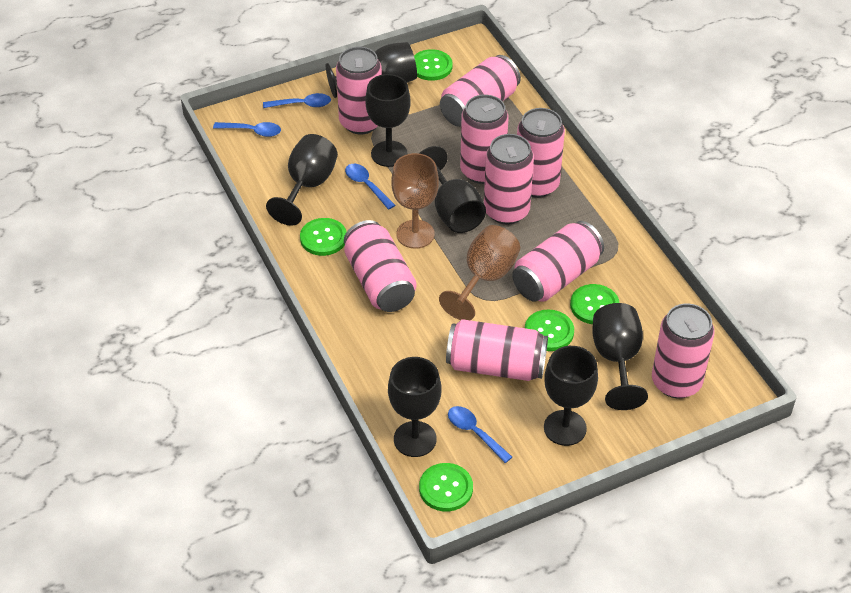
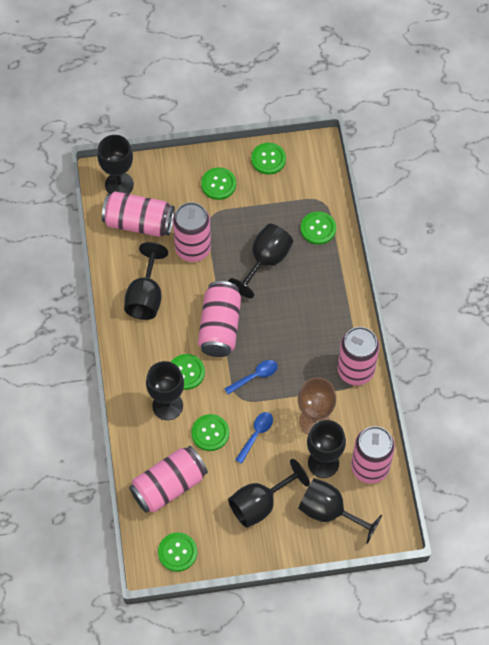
blue spoon: [213,122,281,137] [263,93,331,108] [345,164,395,210] [448,406,512,463] = 4 -> [224,360,278,395] [235,412,273,464] = 2
brown goblet: [391,153,439,248] [439,225,520,320] = 2 -> [298,377,336,435] = 1
green button: [300,218,346,256] [414,49,453,81] [419,463,473,512] [525,310,574,351] [570,284,620,324] = 5 -> [158,532,197,572] [171,354,205,390] [191,414,229,451] [201,167,236,200] [251,143,286,175] [301,211,336,245] = 6
pink can: [336,47,382,134] [344,220,416,312] [440,55,521,127] [446,319,548,381] [460,94,508,184] [484,134,534,225] [512,221,604,302] [517,108,565,198] [652,303,715,398] = 9 -> [102,191,175,237] [129,446,208,513] [173,202,211,262] [198,281,241,357] [337,327,379,385] [351,426,395,484] = 6

